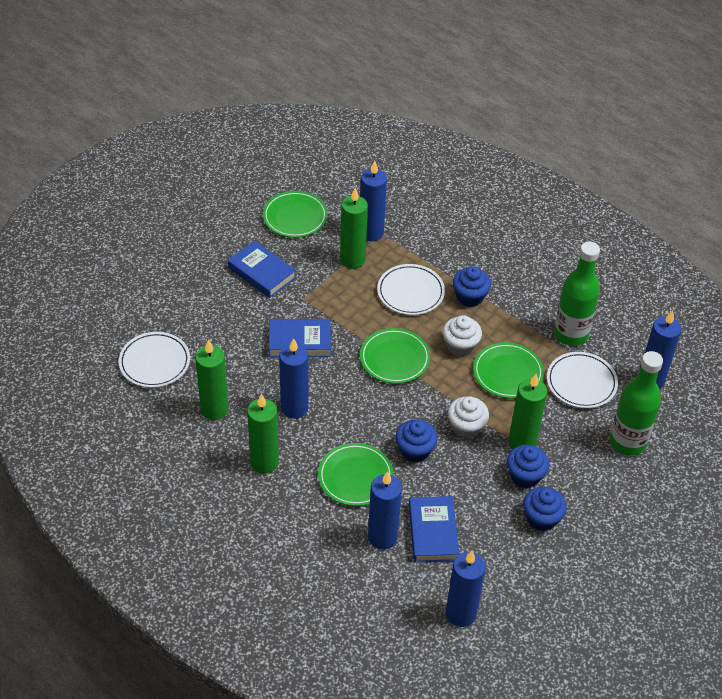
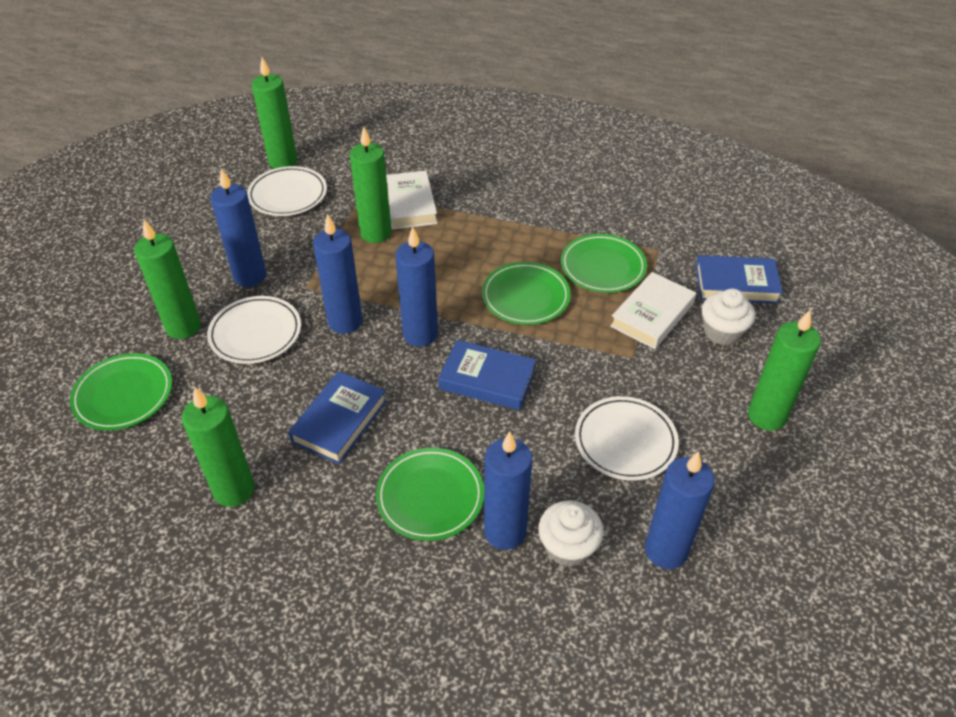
blue cupcake: [396,420,438,463] [453,266,491,307] [507,445,549,488] [523,487,567,531] = 4 -> none = 0
green bottle: [554,242,600,346] [610,351,663,456] = 2 -> none = 0
green candle: [195,340,229,420] [247,394,279,474] [340,188,368,269] [508,374,547,449] = 4 -> [134,220,201,339] [182,387,255,507] [252,57,297,169] [350,126,392,243] [748,310,821,431] = 5
white book: none = 0 -> [386,170,437,230] [610,272,696,349] = 2

